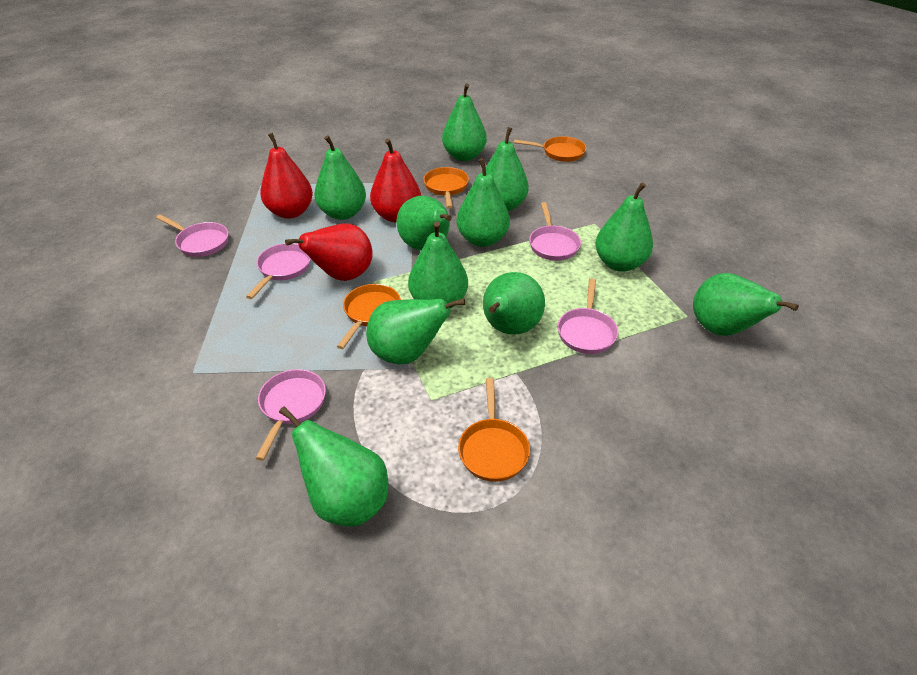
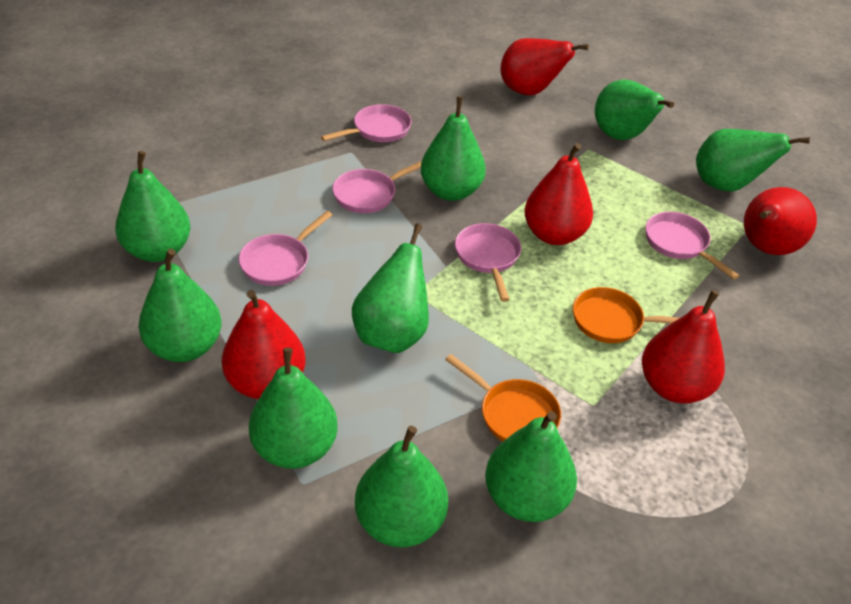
green pear: [279,406,388,527] [314,135,366,220] [366,298,465,364] [397,196,452,250] [408,221,468,309] [442,83,487,161] [456,158,510,247] [483,272,545,335] [486,127,529,211] [595,182,653,272] [693,273,799,336] = 11 -> [115,151,191,262] [138,249,222,362] [249,348,338,469] [352,223,429,353] [355,426,448,547] [421,96,486,201] [485,411,577,522] [595,80,674,140] [696,129,810,191] = 9
orange pan: [337,284,401,349] [423,167,469,209] [458,378,530,482] [514,136,586,162] = 4 -> [445,354,561,441] [573,287,679,343] = 2
red pear: [260,133,313,219] [285,223,373,281] [370,138,421,222] = 3 -> [222,290,305,399] [500,38,589,95] [524,143,593,245] [642,290,725,404] [744,187,817,255] = 5

